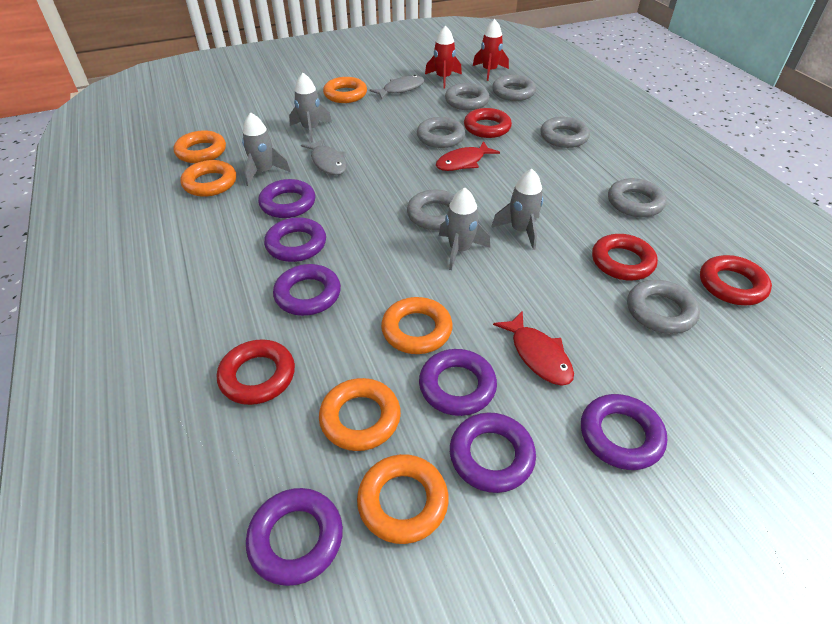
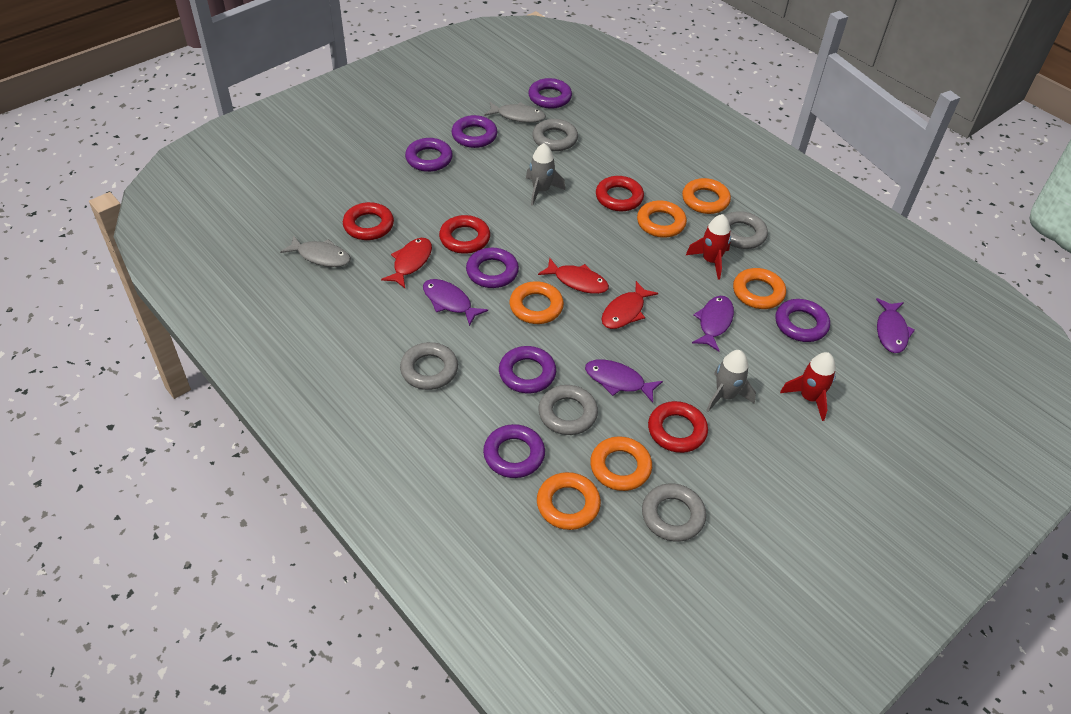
grey ring: [407,190,455,230] [417,117,465,148] [445,83,490,110] [492,75,536,101] [540,117,590,148] [608,178,667,217] [627,280,700,334] = 7 -> [400,342,458,390] [532,119,578,151] [539,385,598,435] [642,483,706,542] [725,211,768,249] = 5
grey rocket: [242,112,291,186] [289,73,332,142] [439,187,490,270] [491,169,544,250] = 4 -> [526,143,565,206] [706,350,756,412] = 2
purple fish: none = 0 -> [423,279,488,326] [585,359,663,403] [692,296,734,351] [876,298,915,353] = 4
red fish: [436,141,500,171] [493,311,574,385] = 2 -> [381,238,432,288] [538,257,609,294] [601,281,658,329] = 3

